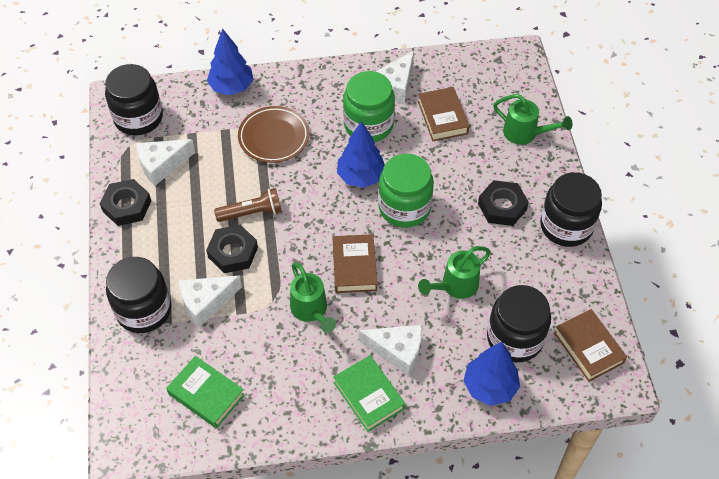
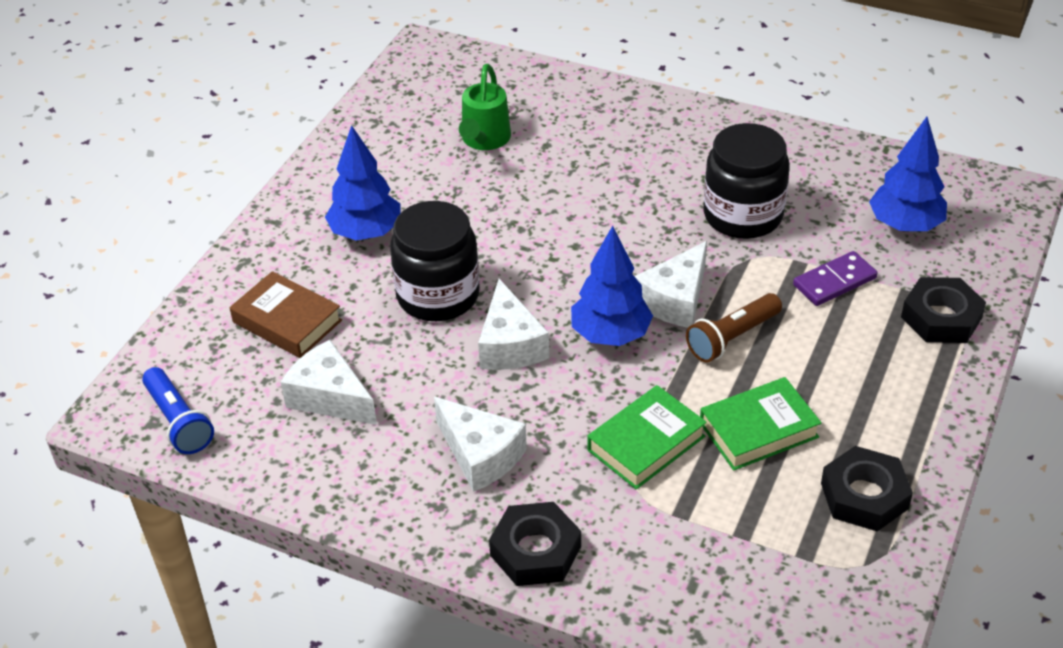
black jar: [105,64,163,136] [106,257,171,333] [487,285,551,362] [540,172,602,247] = 4 -> [390,201,480,321] [703,123,790,239] = 2
blue flashlight: none = 0 -> [142,367,214,454] = 1
brown book: [333,234,377,293] [418,87,470,141] [554,309,627,382] = 3 -> [230,271,342,358] = 1
brown plate: [238,106,309,163] = 1 -> none = 0
green jar: [343,71,395,142] [378,154,434,228] = 2 -> none = 0
green watering can: [290,262,336,333] [418,246,491,299] [493,94,573,145] = 3 -> [459,64,511,150] = 1
purple domino: none = 0 -> [793,251,877,306] = 1

